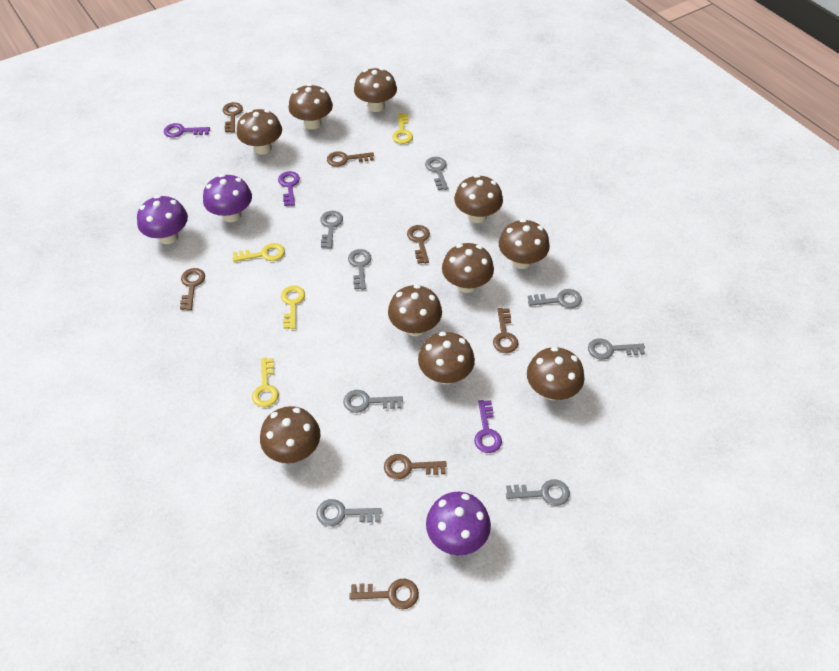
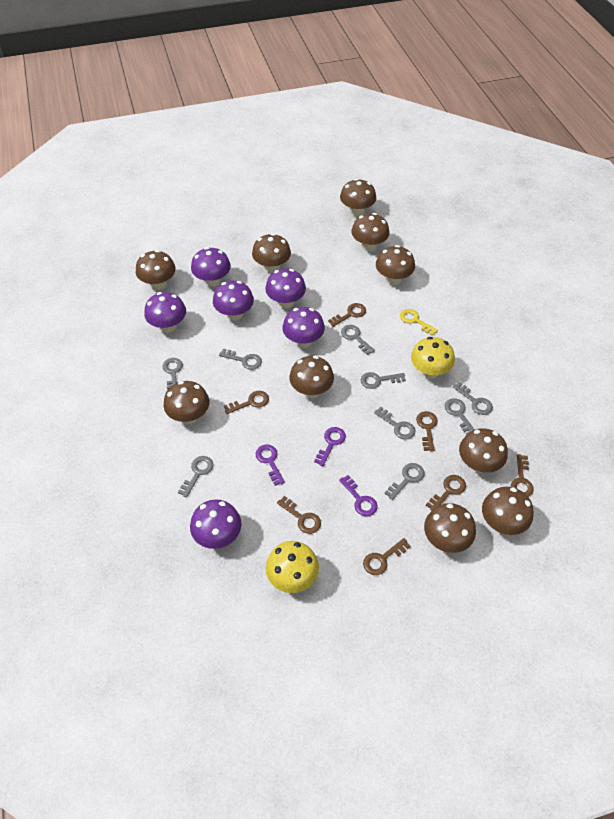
grey key: [316,499,382,526] [320,211,343,249] [343,390,403,413] [348,249,372,290] [425,157,448,190] [506,479,570,506] [528,289,582,308] [588,338,645,360] = 8 -> [163,358,183,389] [178,456,214,498] [219,349,262,370] [341,325,375,355] [361,372,406,389] [374,407,416,439] [385,463,425,500] [445,398,475,435] [453,382,493,415] = 9
purple mushroom: [137,195,188,244] [203,174,252,222] [426,492,491,555] = 3 -> [144,292,186,332] [190,499,241,549] [191,247,231,287] [213,281,254,321] [265,269,306,308] [282,307,325,348] = 6
yellow key: [232,243,285,262] [252,358,279,407] [281,286,305,329] [392,113,413,144] = 4 -> [400,309,438,335] = 1
yellow mushroom: none = 0 -> [266,541,319,593] [411,337,455,379] = 2

